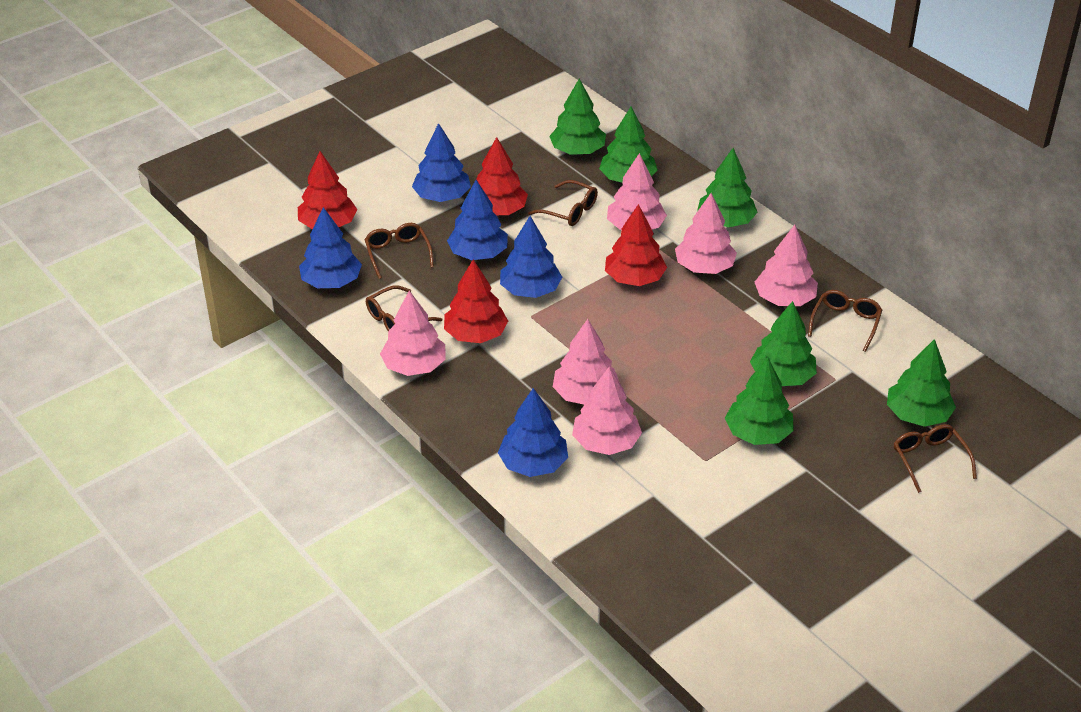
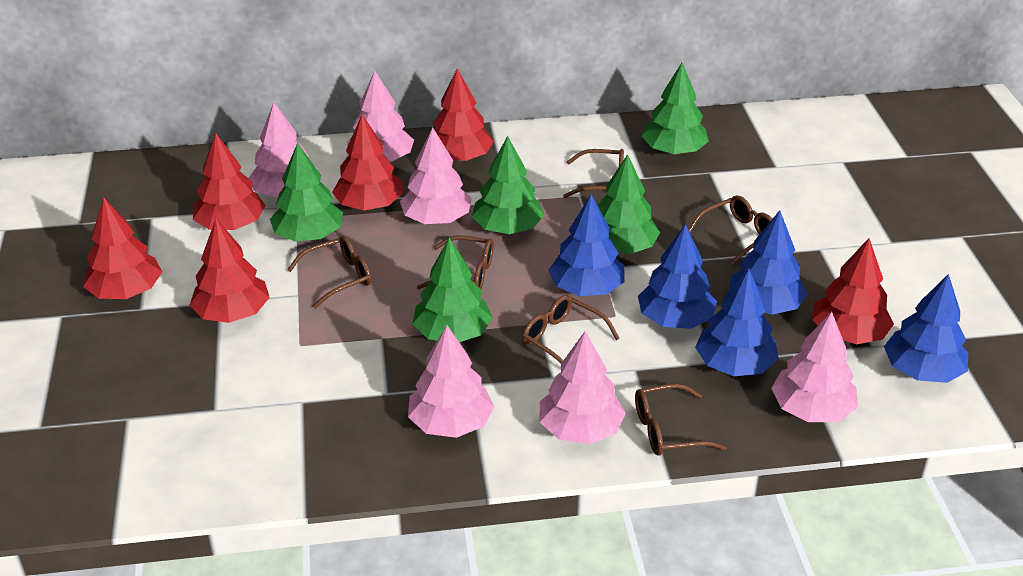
brown glasses: [364,223,434,279] [366,285,442,331] [528,180,598,226] [808,290,882,352] [894,424,977,493] = 5 -> [287,236,371,309] [417,236,494,289] [523,295,620,363] [563,149,624,198] [635,384,727,456] [688,195,773,265] = 6
green tree: [549,79,606,155] [599,107,658,183] [697,148,758,227] [725,358,794,445] [750,301,817,386] [887,339,956,427] = 6 -> [270,143,343,241] [412,237,493,342] [472,136,544,234] [598,154,660,254] [642,63,709,155] = 5
red tree: [298,151,357,229] [444,260,508,343] [476,137,528,215] [605,204,667,286] = 4 -> [83,197,162,299] [190,218,270,323] [193,133,265,230] [332,114,403,210] [427,68,494,162] [812,238,894,344] = 6

